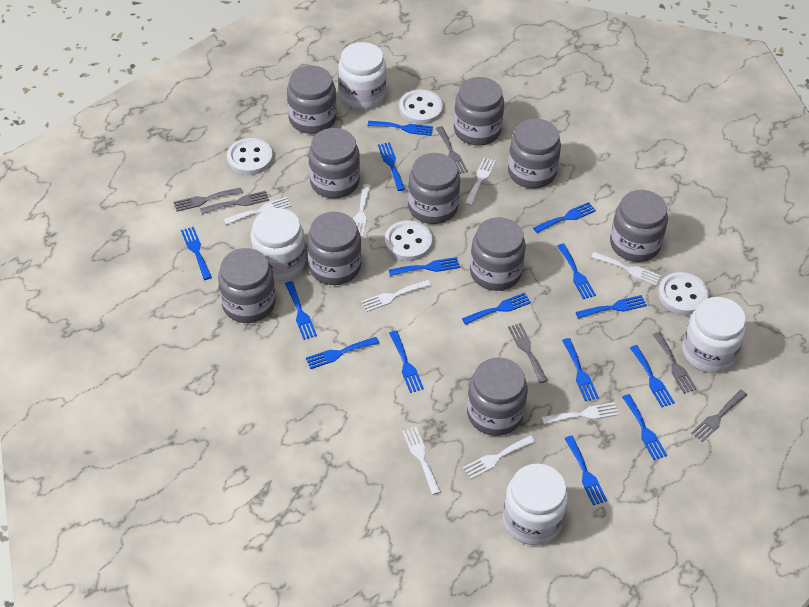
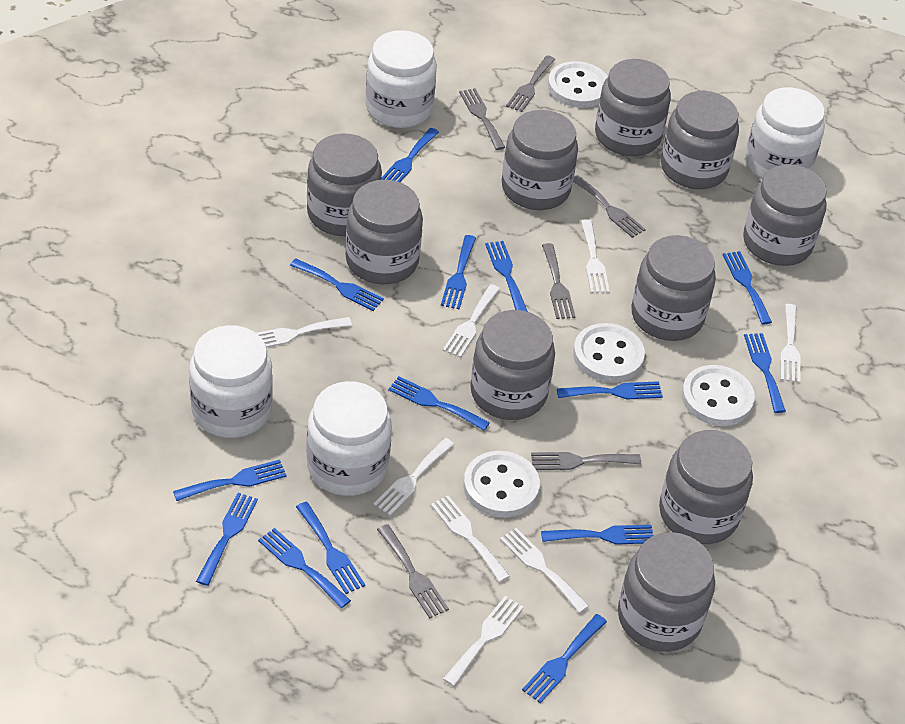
blue fork: [181,227,212,280] [285,281,317,340] [306,337,379,369] [368,121,433,136] [378,142,405,191] [389,257,460,276] [389,331,424,393] [462,293,531,325] [533,202,596,233] [557,243,596,299] [562,338,599,401] [564,436,607,505] [576,295,647,319] [622,394,667,460] [630,345,675,407] = 15 -> [173,460,287,501] [196,493,258,586] [258,528,351,608] [290,258,384,311] [296,502,365,594] [381,128,439,182] [388,376,490,431] [441,235,476,309] [485,241,528,312] [522,614,607,703] [541,525,654,545] [557,381,663,400] [723,251,772,325] [744,333,786,413] = 14

